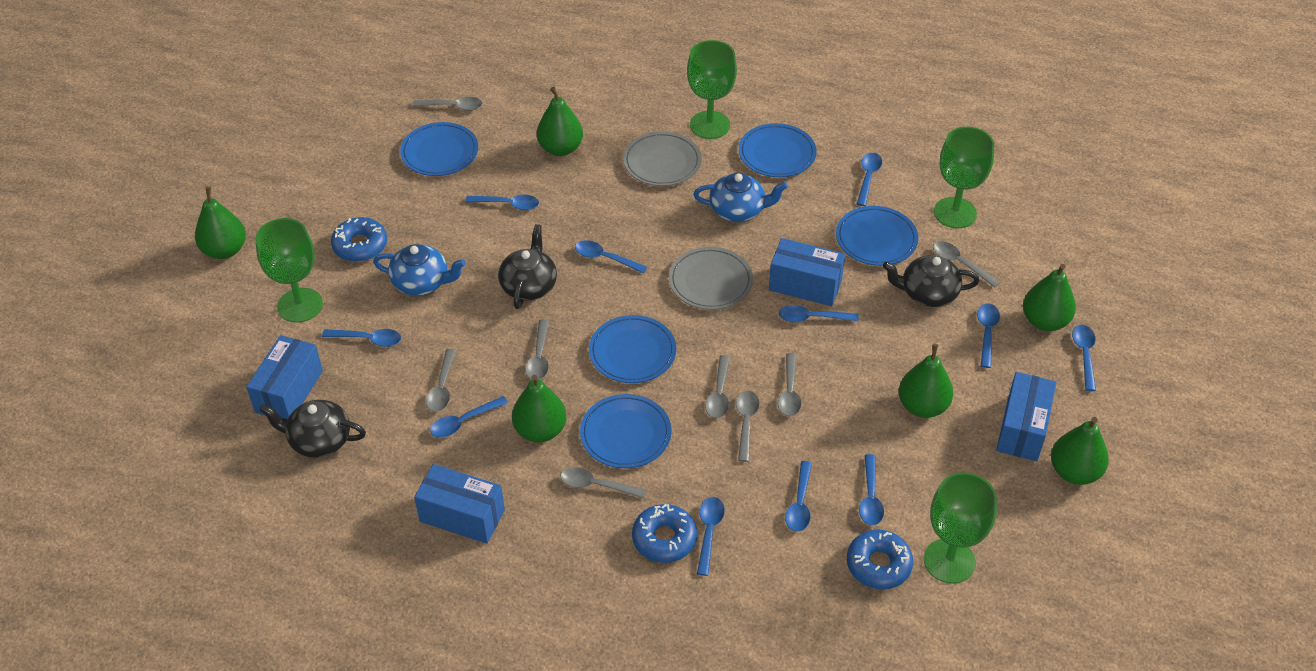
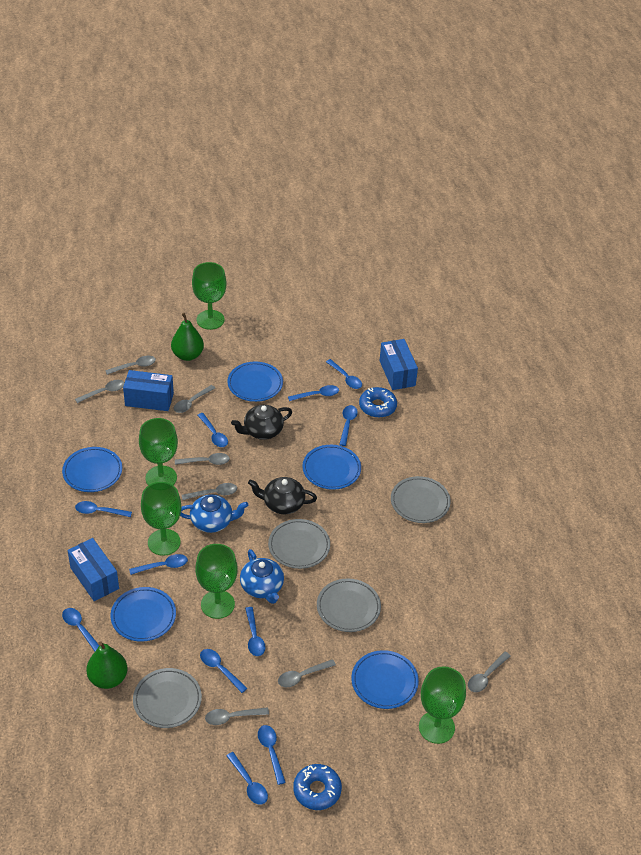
black teapot: [259,400,366,458] [498,224,557,309] [883,255,980,307] = 3 -> [231,405,292,440] [248,477,317,514] = 2
blue box: [246,335,323,419] [414,464,505,544] [769,238,845,306] [996,372,1057,461] = 4 -> [67,538,119,601] [123,370,174,411] [379,339,418,390] = 3
blue donut: [331,217,387,262] [632,504,697,563] [847,529,913,590] = 3 -> [293,764,342,810] [359,387,397,418] = 2
green goblet: [255,218,323,323] [687,40,737,139] [924,472,997,584] [934,127,994,228] = 4 -> [139,418,178,486] [141,482,182,556] [192,262,227,330] [195,544,238,619] [419,666,466,744] = 5
green pear: [195,187,246,259] [512,375,567,442] [537,87,583,156] [899,344,953,418] [1023,264,1076,331] [1051,417,1109,485] = 6 -> [86,641,127,689] [171,313,204,361] = 2
grey plate: [623,132,701,186] [669,247,753,310] = 2 -> [133,668,202,728] [268,519,330,569] [317,578,381,632] [391,476,451,523] = 4

